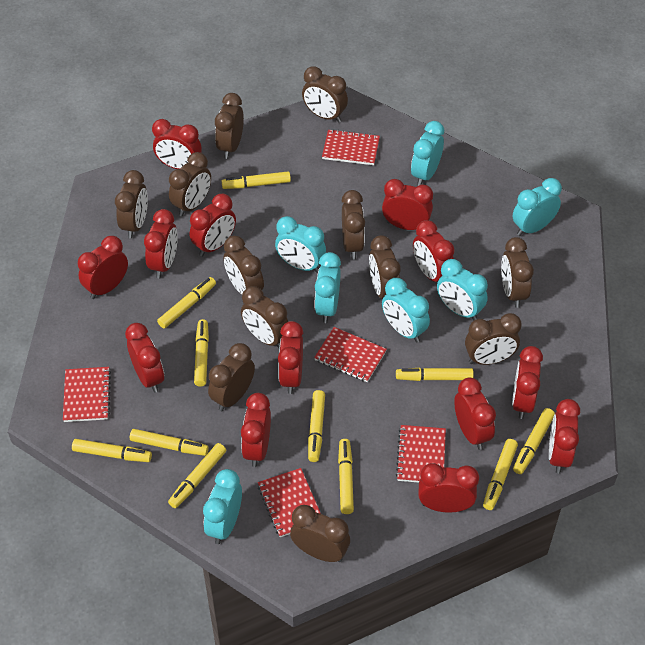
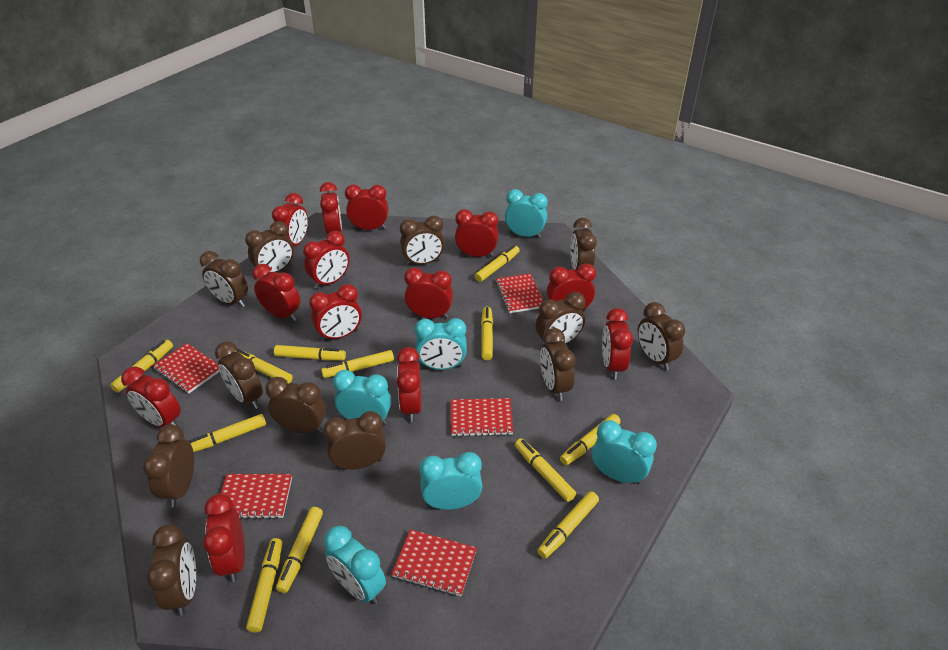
turquoise clock: [203,469,242,544] [275,216,326,273] [315,252,341,323] [382,278,430,343] [411,121,444,186] [437,259,488,321] [513,178,562,236] = 7 -> [324,526,386,604] [333,370,391,425] [414,318,467,370] [419,452,482,510] [505,189,548,238] [592,420,657,485] = 6
yellow marker: [72,439,152,462] [130,429,209,456] [157,277,216,328] [168,443,226,508] [194,319,209,387] [222,171,291,189] [308,390,325,462] [338,439,354,514] [396,368,474,381] [483,439,518,510] [513,408,555,474] = 11 -> [110,340,173,393] [189,414,266,452] [234,349,293,383] [246,538,282,632] [274,345,346,360] [276,507,323,593] [321,350,394,378] [475,245,520,282] [481,307,493,360] [515,438,576,502] [537,491,599,559] [560,414,621,465] = 12

